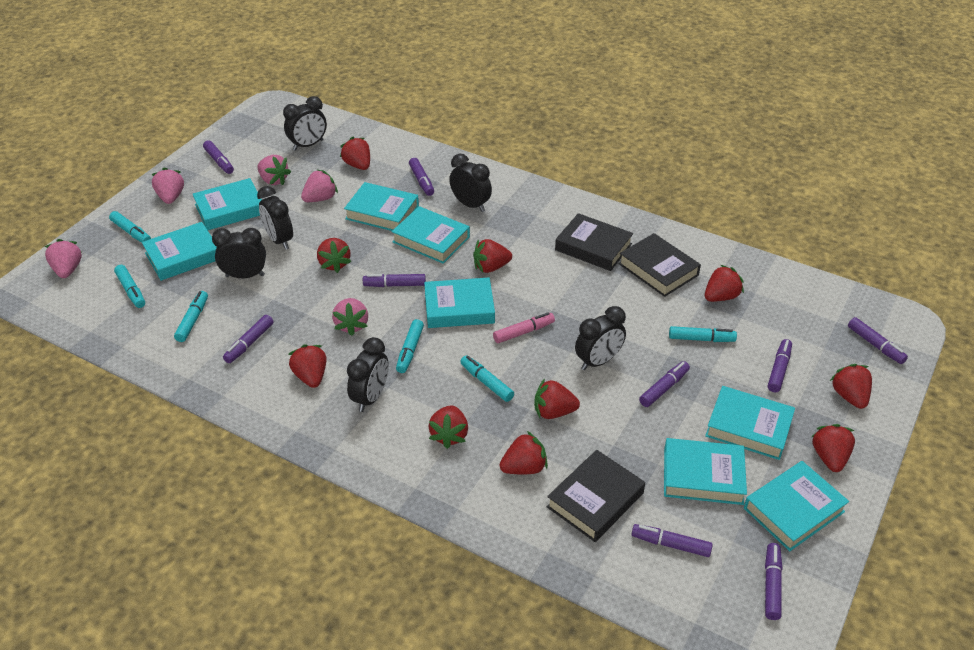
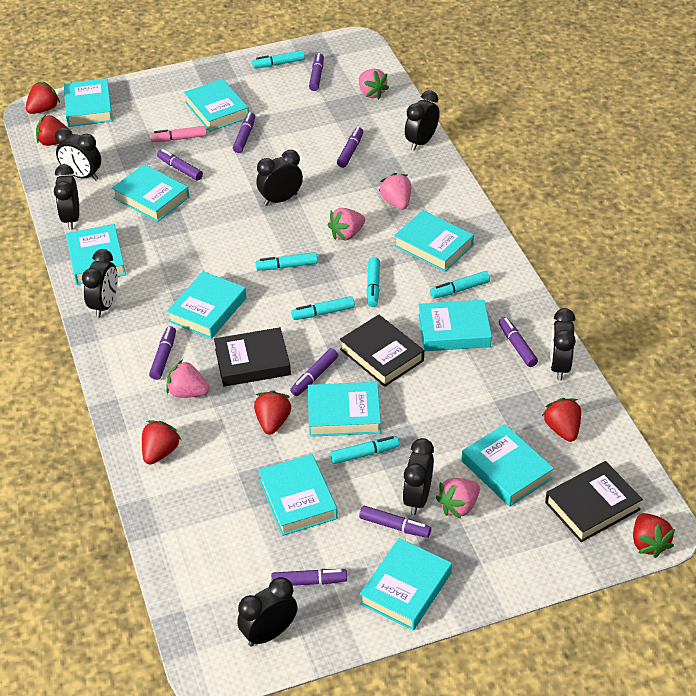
black clock: [212,228,266,278] [257,186,293,250] [283,96,327,151] [347,337,389,412] [449,154,492,212] [575,306,626,370] = 6 -> [54,164,79,230] [55,128,101,181] [82,249,118,318] [237,577,298,647] [256,150,303,206] [403,438,434,515] [405,90,439,151] [550,308,576,380] = 8
red strawberry: [289,344,327,388] [317,238,351,273] [340,137,370,170] [428,406,468,449] [473,239,512,273] [500,431,548,474] [534,379,580,419] [705,265,744,302] [812,424,855,472] [830,364,872,409] = 10 -> [26,82,60,114] [36,115,72,146] [142,420,181,465] [254,390,291,435] [542,398,581,442] [633,513,675,558] = 6
turquoise book: [142,222,217,281] [193,178,262,230] [344,182,419,231] [392,206,470,264] [424,278,495,328] [664,438,747,505] [705,386,795,460] [744,461,849,551] = 8 -> [64,78,113,127] [66,224,126,285] [112,164,189,222] [167,271,247,339] [184,79,249,132] [258,454,338,536] [308,382,381,437] [360,538,452,631] [394,210,474,272] [418,300,492,351] [462,424,554,507] = 11

